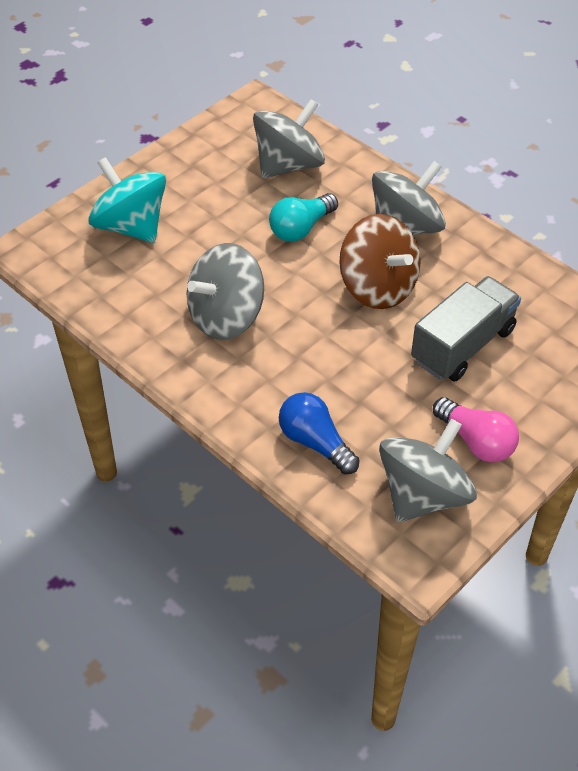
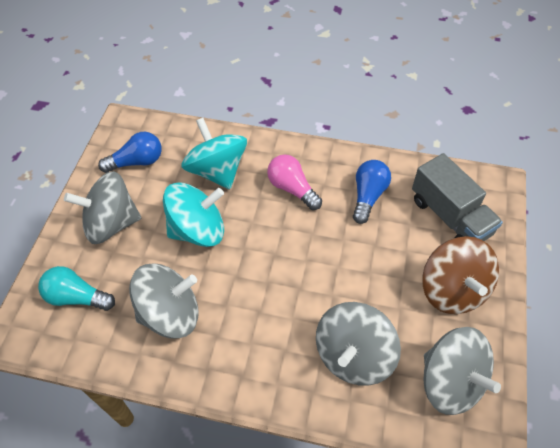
blue light bulb: [279,392,359,474] = 1 -> [98,132,162,173] [353,160,391,224] = 2
turquoise spinning top: [88,157,166,243] = 1 -> [163,182,224,247] [181,118,247,189] = 2

